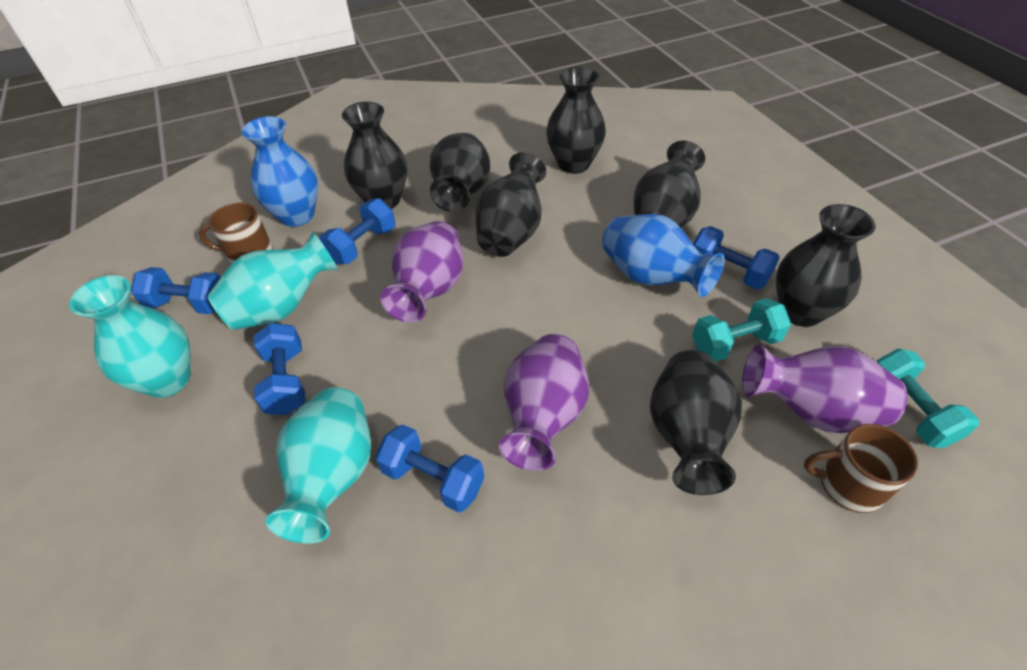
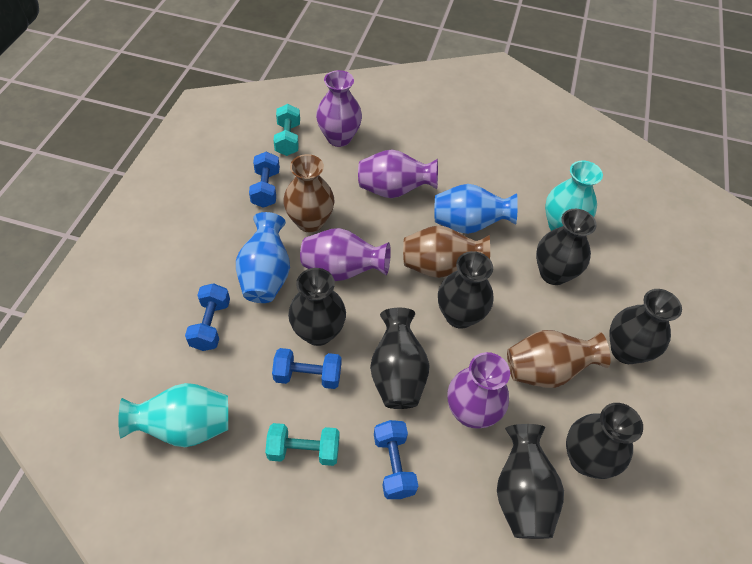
blue dumbbell: [131,267,221,314] [254,323,306,415] [319,198,395,264] [375,424,484,513] [693,226,780,289] = 5 -> [185,283,230,351] [249,152,280,208] [272,348,341,389] [374,420,418,499] = 4
brown mug: [199,202,273,264] [804,424,918,513] = 2 -> none = 0
brown vase: none = 0 -> [283,154,335,233] [403,225,490,278] [507,330,611,388] = 3
purple vase: [380,221,463,323] [499,334,589,471] [742,344,907,433] = 3 -> [300,228,391,281] [316,70,362,147] [358,149,438,198] [448,352,510,429] = 4
turquoise vase: [69,275,191,398] [207,232,338,330] [266,387,371,544] = 3 -> [118,383,228,447] [545,161,603,231] = 2

